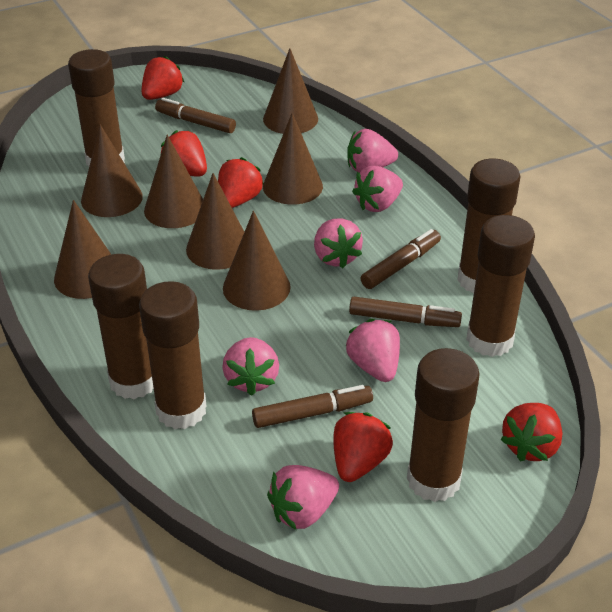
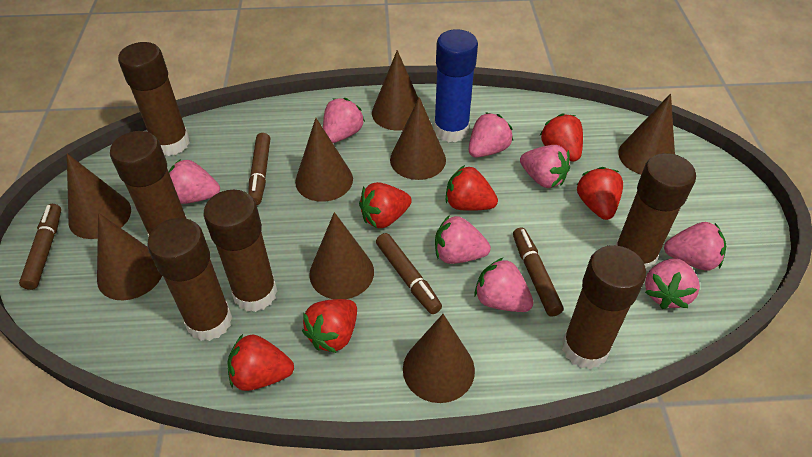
blue glue stick: none = 0 -> [434,29,478,142] = 1
brown cone: [54,200,112,299] [81,124,143,217] [144,135,203,228] [186,173,244,270] [223,211,291,311] [263,48,318,134] [263,113,323,205] = 7 -> [67,154,131,239] [97,213,162,300] [295,118,353,202] [309,212,374,299] [372,50,418,131] [390,97,446,180] [403,314,475,403] [618,94,675,174] = 8
pink strawberry: [222,337,279,396] [267,465,339,530] [314,219,363,268] [346,319,400,382] [347,129,398,173] [352,166,403,212] = 6 -> [169,159,220,204] [323,98,365,143] [435,215,491,264] [469,112,513,158] [474,257,534,312] [520,145,570,188] [645,258,700,309] [664,222,726,271] = 8
red strawberry: [142,56,185,100] [160,130,207,177] [218,157,264,208] [333,412,393,482] [500,403,563,462] = 5 -> [228,334,294,391] [302,299,357,353] [359,182,412,228] [446,165,498,211] [540,114,583,162] [577,167,623,220] = 6

